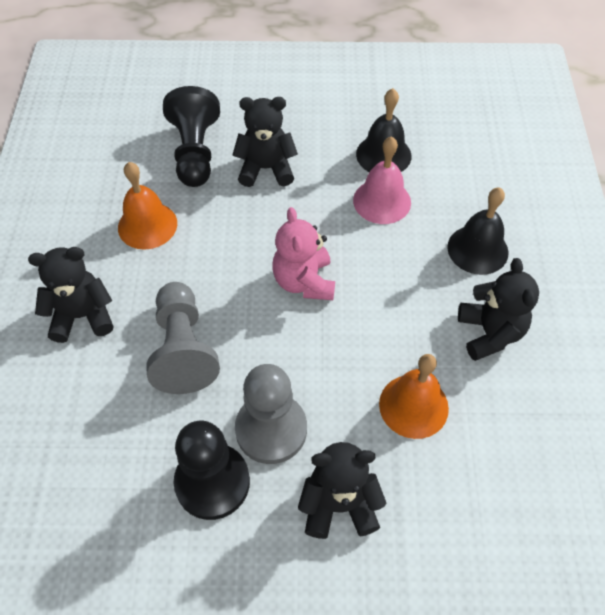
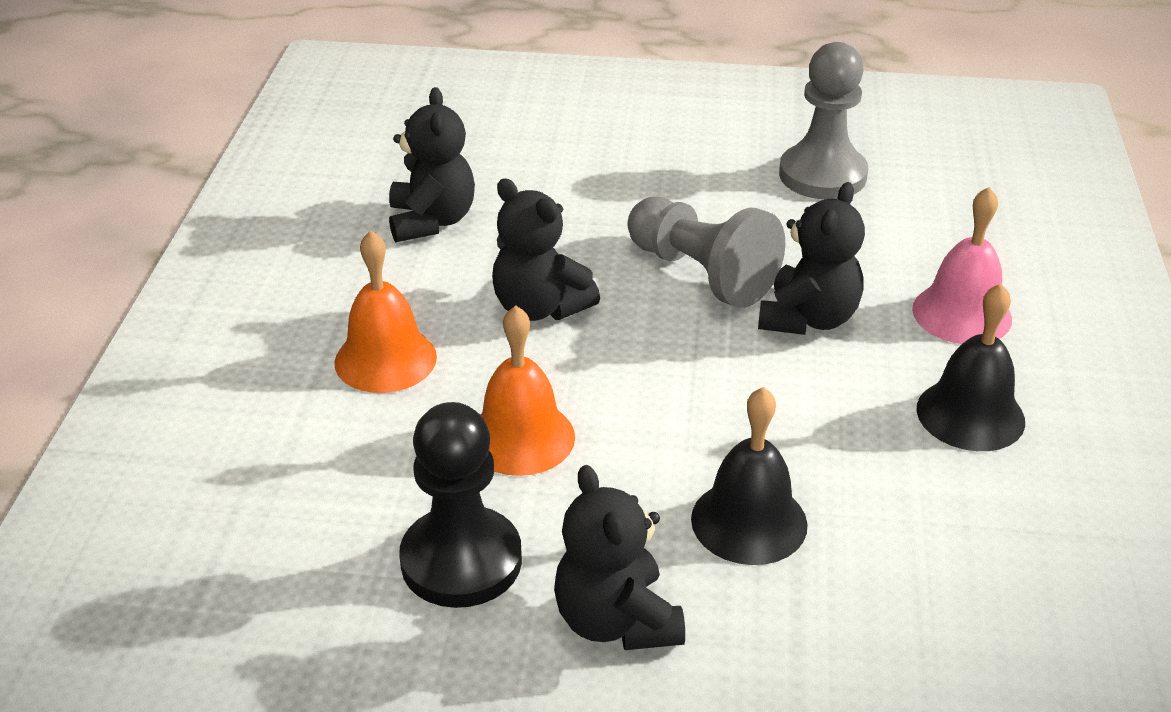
black pawn: [163,86,220,187] [174,421,250,520] = 2 -> [399,402,522,608] = 1
pink teddy bear: [272,207,335,300] = 1 -> none = 0

